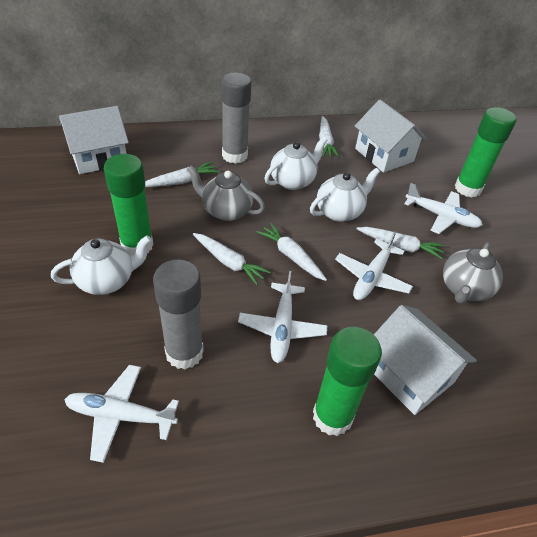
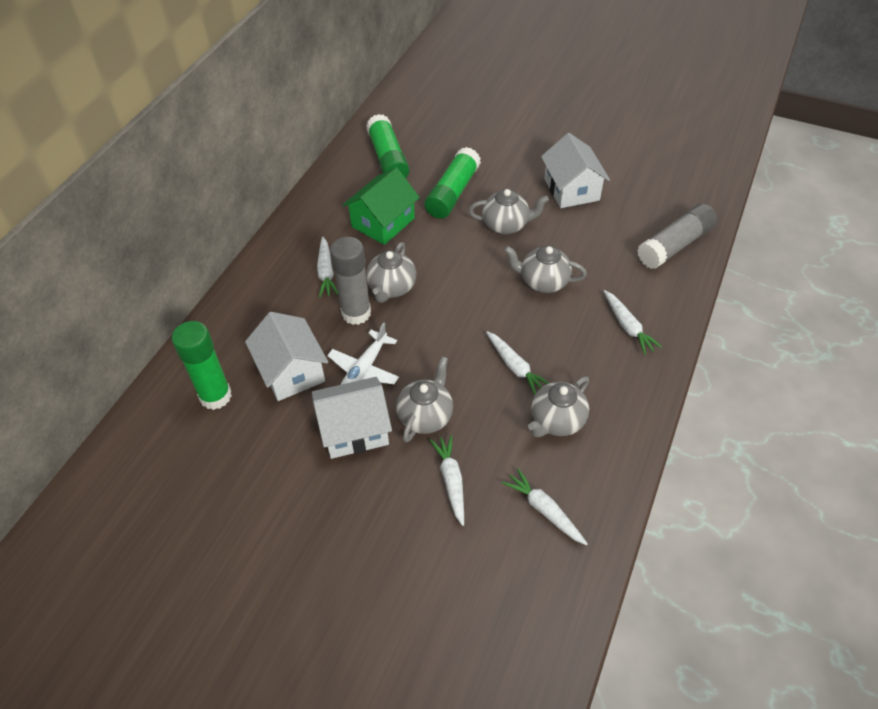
green house: none = 0 -> [343,168,420,245] = 1
grey teapot: [187,166,265,221] [443,242,503,304] = 2 -> [366,242,416,303] [396,356,453,442] [469,189,549,234] [504,246,587,293] [528,377,589,437] = 5
white plane: [64,365,179,463] [238,271,327,363] [335,231,413,300] [404,183,483,234] = 4 -> [327,322,399,385] = 1
white teapot: [51,235,151,295] [264,137,327,190] [310,168,380,222] = 3 -> none = 0

